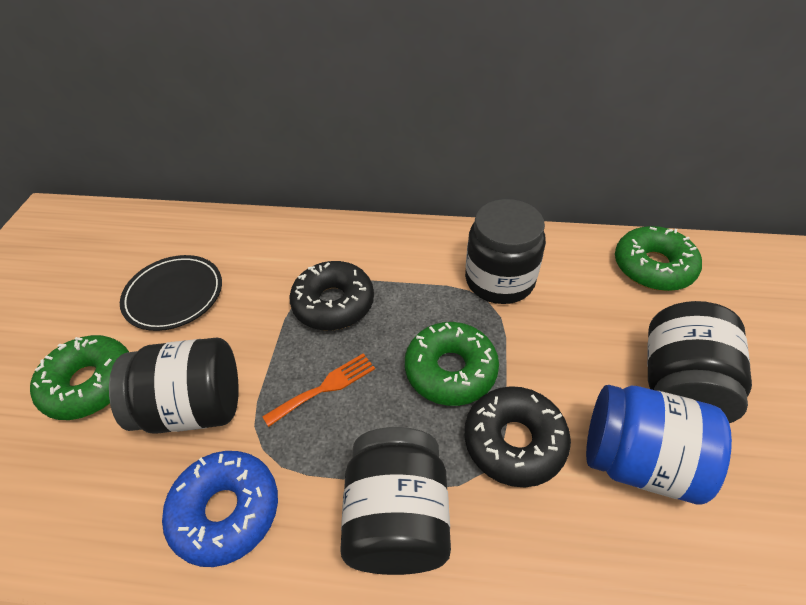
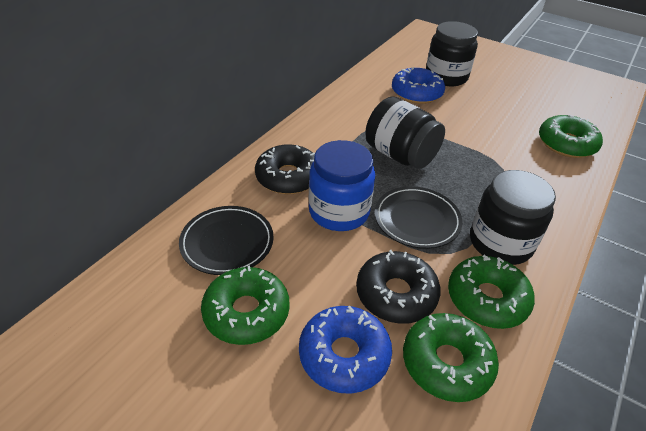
black jar: [109,338,239,434] [340,427,451,575] [465,199,546,304] [647,301,752,423] = 4 -> [365,96,445,169] [426,21,478,86] [470,170,556,265] = 3
black plate: [120,255,222,331] = 1 -> [179,206,274,275] [375,186,462,249] = 2
blue donut: [162,451,278,567] = 1 -> [299,306,392,394] [392,67,445,104] = 2
green donut: [30,335,129,420] [405,322,499,406] [615,226,702,291] = 3 -> [201,265,290,345] [403,313,499,402] [448,255,535,329] [539,115,603,158] = 4
orange fork: [262,353,375,427] = 1 -> none = 0

